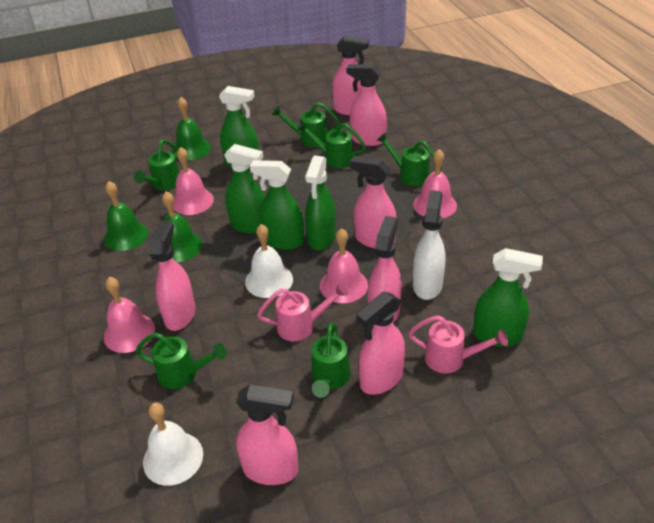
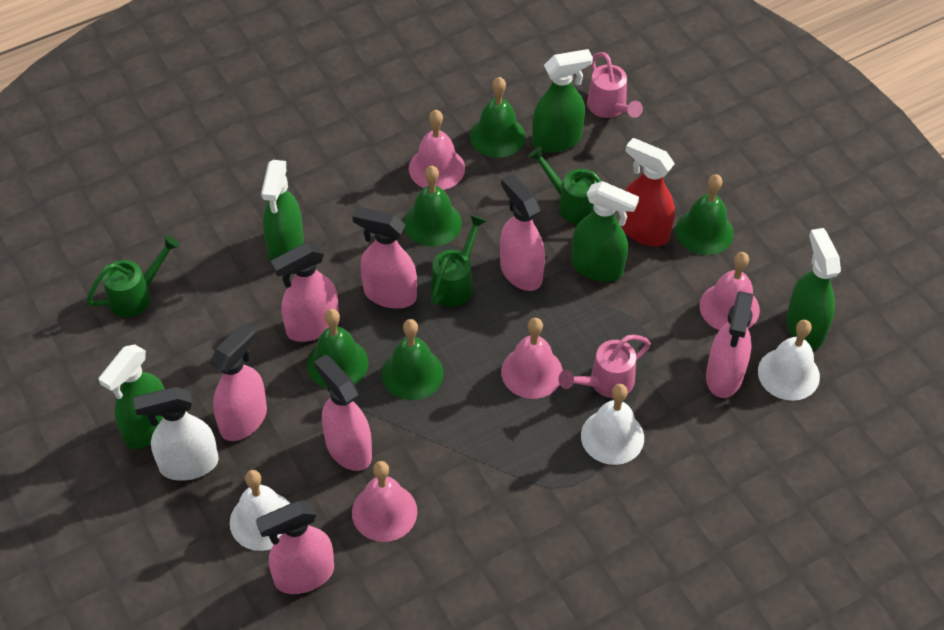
green bell: [104,181,148,251] [162,191,203,262] [173,97,211,161] = 3 -> [307,309,369,388] [382,319,443,400] [404,166,462,246] [470,77,526,158] [676,174,734,255] = 5
green watering can: [134,140,179,191] [135,333,227,389] [272,103,340,147] [298,121,366,168] [312,322,351,398] [376,132,442,186] = 6 -> [87,235,180,317] [431,214,487,307] [528,146,601,224] = 3
red spray bottle: none = 0 -> [621,138,675,246] = 1
white bell: [143,403,203,486] [245,224,293,298] = 2 -> [230,470,290,551] [581,384,644,465] [758,320,820,401] = 3

